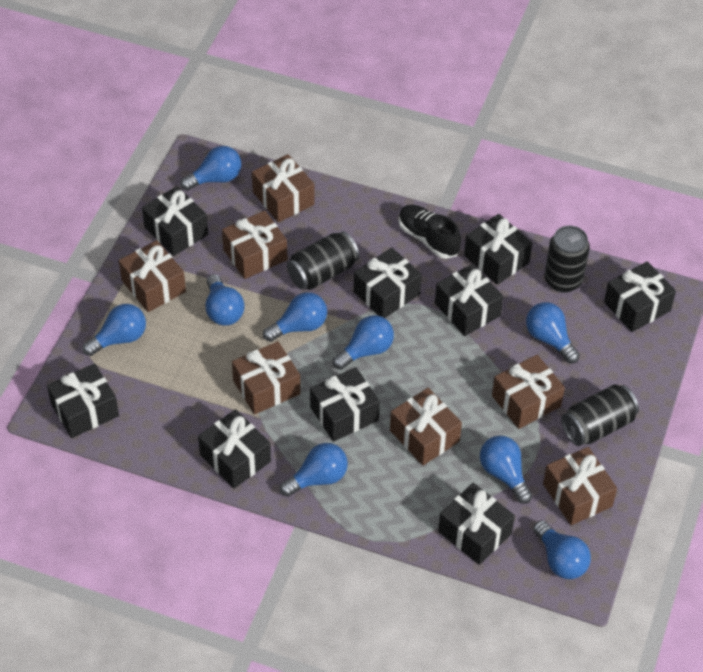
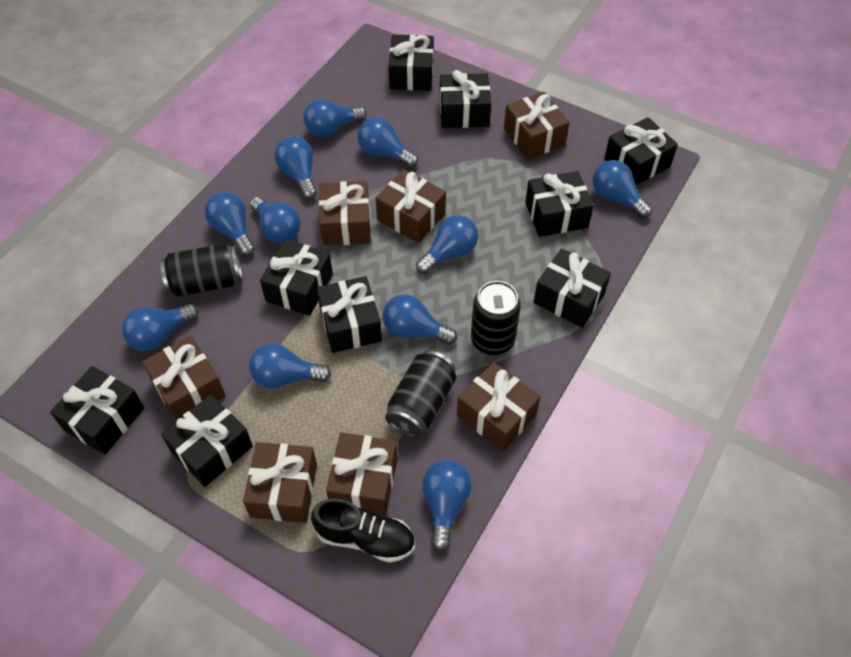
blue light bulb: [82,304,146,356] [180,146,241,191] [206,274,244,326] [263,292,327,342] [280,443,348,497] [333,315,394,370] [480,436,532,504] [526,302,580,364] [533,520,591,579] = 9 -> [122,304,198,351] [205,192,255,256] [249,343,331,389] [250,197,301,243] [274,136,317,199] [303,99,366,137] [357,117,418,168] [383,294,457,345] [416,215,478,274] [422,460,472,551] [593,160,652,218] = 11

